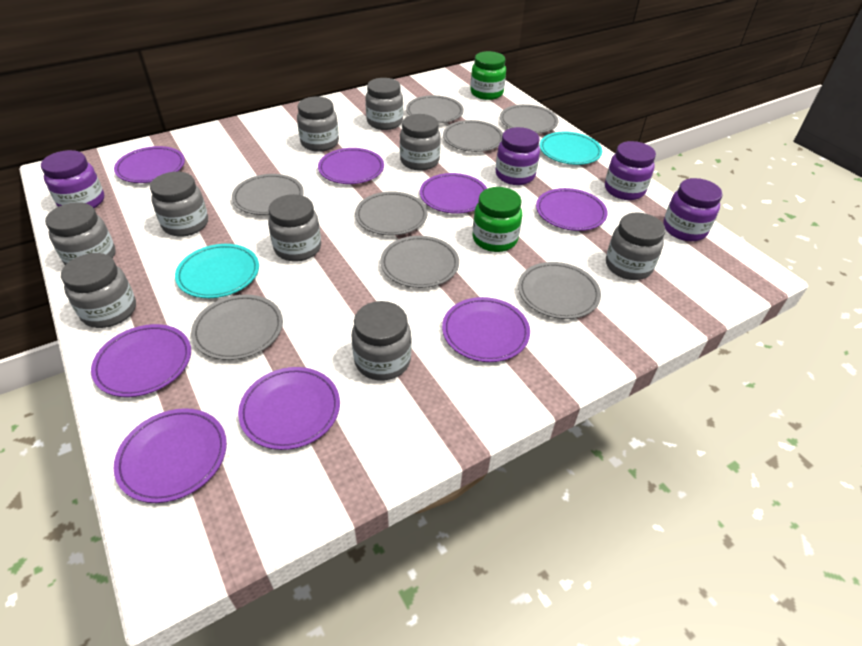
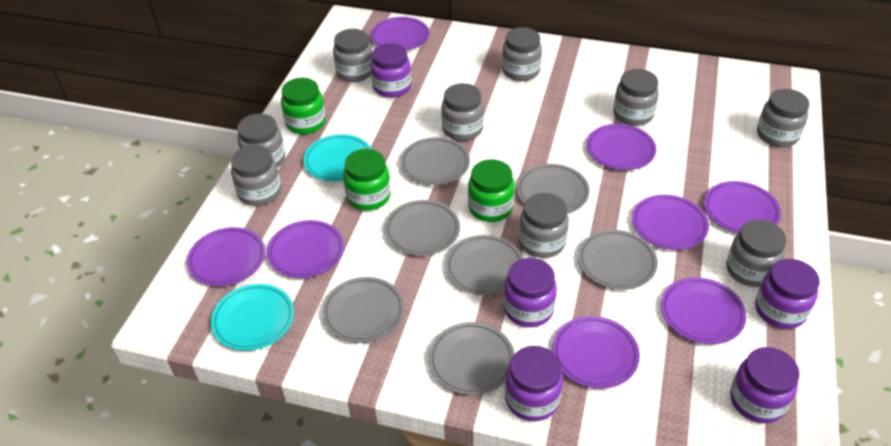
green jar: [470,51,506,100] [473,187,522,252] = 2 -> [281,78,326,134] [343,149,391,211] [468,159,515,222] = 3
grey plate: [191,294,283,360] [232,174,304,215] [355,192,427,235] [380,236,459,288] [406,95,464,123] [443,120,503,152] [500,104,558,134] [518,262,601,319] = 8 -> [322,277,404,343] [385,200,460,256] [400,137,470,185] [428,322,515,395] [445,235,523,295] [517,164,590,214] [578,230,658,290] = 7
purple jar: [41,150,104,208] [496,127,540,185] [605,141,656,200] [663,178,723,241] = 4 -> [371,43,411,98] [503,258,557,327] [505,346,563,421] [730,347,800,423] [755,259,820,329] = 5

